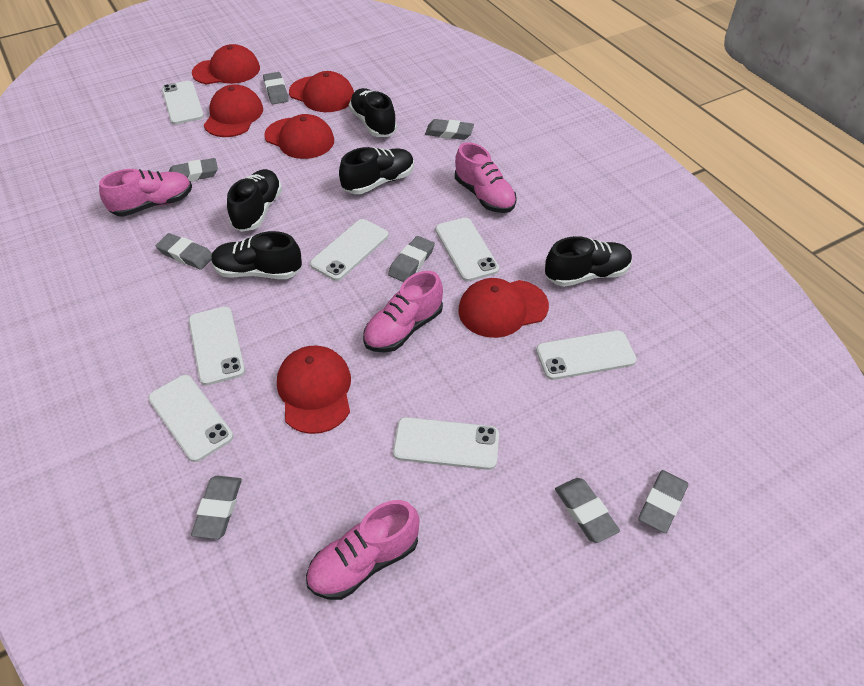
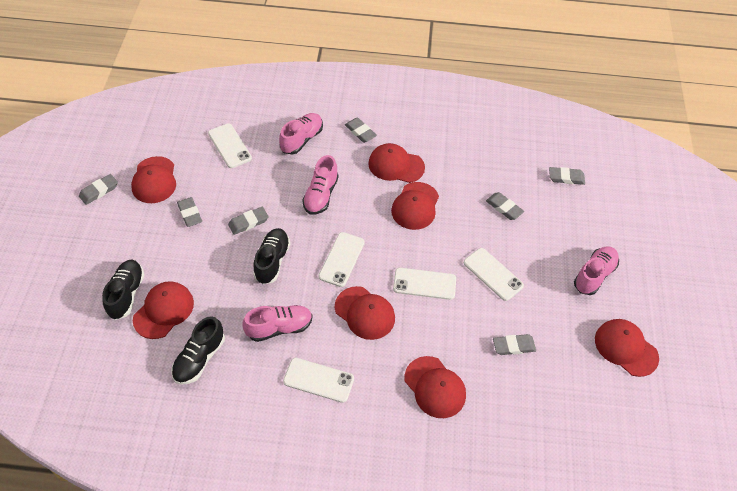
black shoe: [211,231,302,279] [227,169,282,232] [339,147,414,194] [349,88,397,137] [545,236,632,287] = 5 -> [102,260,145,320] [171,316,225,385] [253,228,290,284] = 3
grey eraser: [156,233,212,270] [168,158,218,182] [191,476,242,539] [263,72,289,104] [388,236,435,282] [425,119,474,140] [555,478,620,543] [638,470,688,533] = 8 -> [79,174,118,205] [177,197,202,227] [228,207,269,235] [345,117,377,143] [486,192,524,220] [493,334,536,355] [549,167,585,185] = 7
red cap: [192,44,260,84] [204,84,263,137] [264,114,334,159] [277,346,351,434] [289,71,354,112] [458,278,549,338] = 6 -> [131,156,176,203] [133,281,194,339] [335,286,395,340] [368,143,425,183] [391,182,439,230] [404,356,466,418] [595,319,659,377] = 7
white phone: [148,375,233,462] [162,81,204,125] [189,307,245,385] [310,219,388,281] [393,417,499,470] [435,218,499,281] [536,330,637,380] = 7 -> [208,123,252,168] [283,358,354,403] [319,232,365,287] [393,268,456,300] [464,248,524,301] = 5

